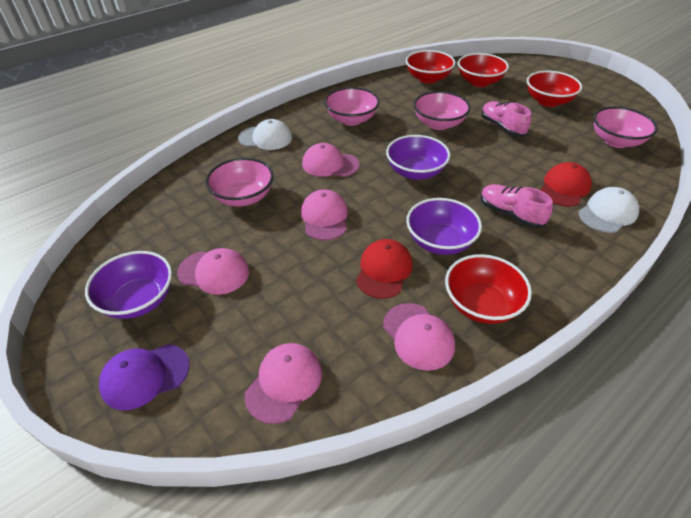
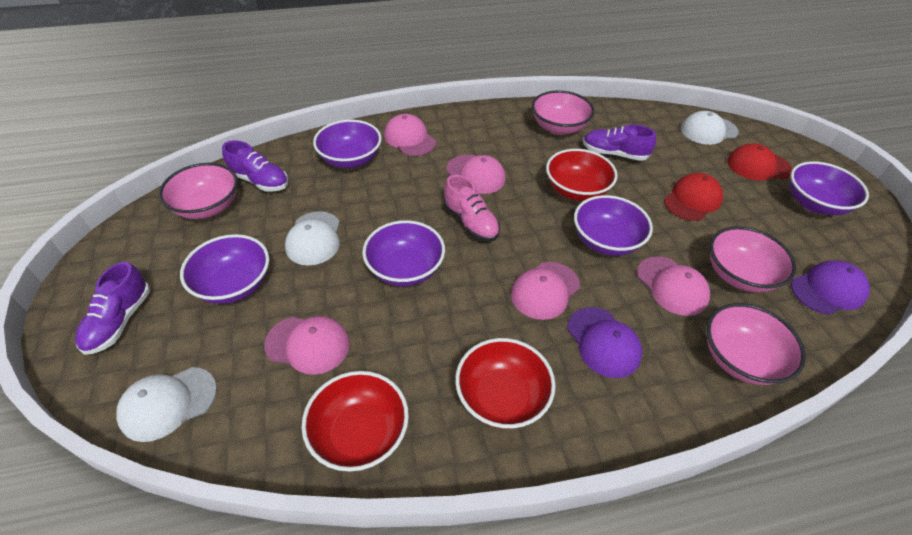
pink shoe: [481,101,531,137] [481,184,553,228] = 2 -> [444,175,500,242] = 1
purple bowl: [85,251,172,319] [386,135,450,180] [406,198,482,255] = 3 -> [180,234,269,304] [313,120,382,168] [362,220,445,287] [574,195,653,256] [790,161,869,215] = 5
purple cap: [99,344,190,410] = 1 -> [567,307,642,378] [791,260,870,315] = 2
purple shoe: none = 0 -> [75,262,150,355] [222,140,288,192] [583,125,656,161] = 3
red bowl: [406,50,455,84] [445,254,532,324] [458,53,509,87] [527,71,582,107] = 4 -> [302,371,409,472] [455,338,556,429] [546,149,617,201] = 3
white cap: [238,119,292,150] [579,187,639,233] = 2 -> [117,367,217,442] [285,211,340,265] [681,111,738,145] = 3

